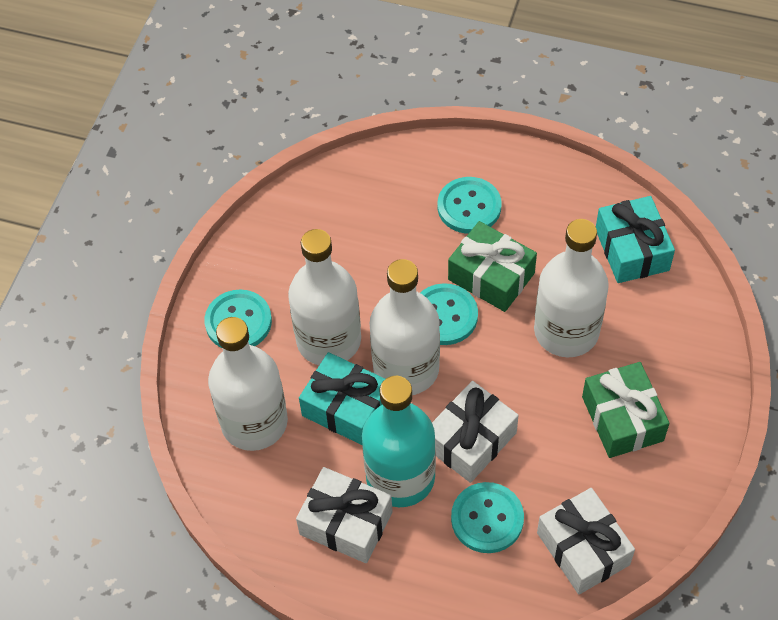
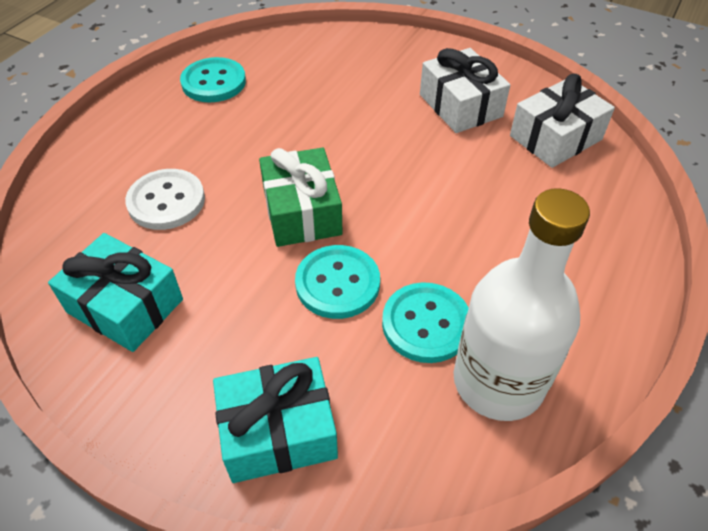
green gift: [448,221,537,312] [582,362,670,458] = 2 -> [259,147,342,247] = 1
turquoise bottle: [362,376,436,507] = 1 -> none = 0
turquoise button: [204,289,272,348] [420,283,478,345] [438,177,501,234] [451,482,524,553] = 4 -> [180,57,246,103] [295,245,380,319] [382,282,469,363] = 3
white bottle: [208,317,288,451] [288,229,361,365] [370,259,440,395] [534,219,609,357] = 4 -> [453,188,590,421] = 1
white button: none = 0 -> [125,169,205,230] = 1
white gift: [296,467,393,563] [432,381,519,483] [537,488,635,594] = 3 -> [420,48,510,133] [510,74,615,168] = 2

